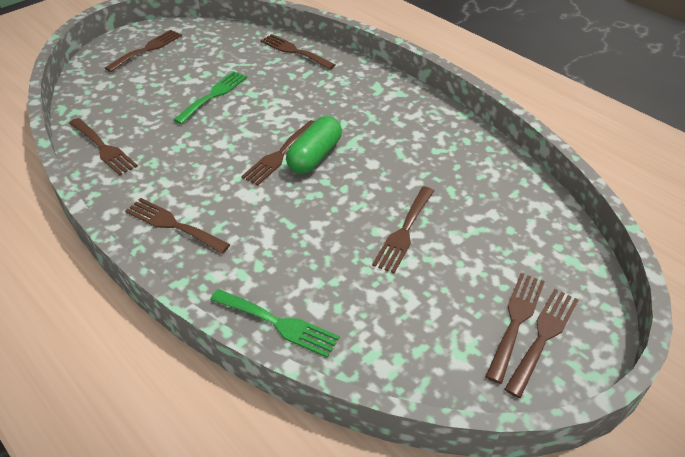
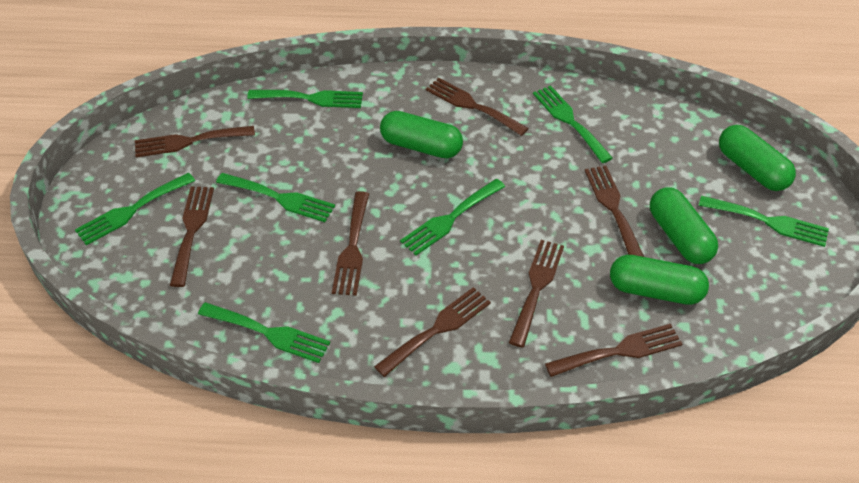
green capsule: [286,116,342,174] = 1 -> [380,111,463,158] [610,255,709,305] [650,187,718,264] [719,125,796,191] = 4
green fork: [173,71,247,124] [210,289,340,358] = 2 -> [75,173,195,245] [198,302,330,363] [216,173,335,222] [247,90,363,108] [400,179,505,255] [533,85,613,163] [698,195,829,247] = 7

